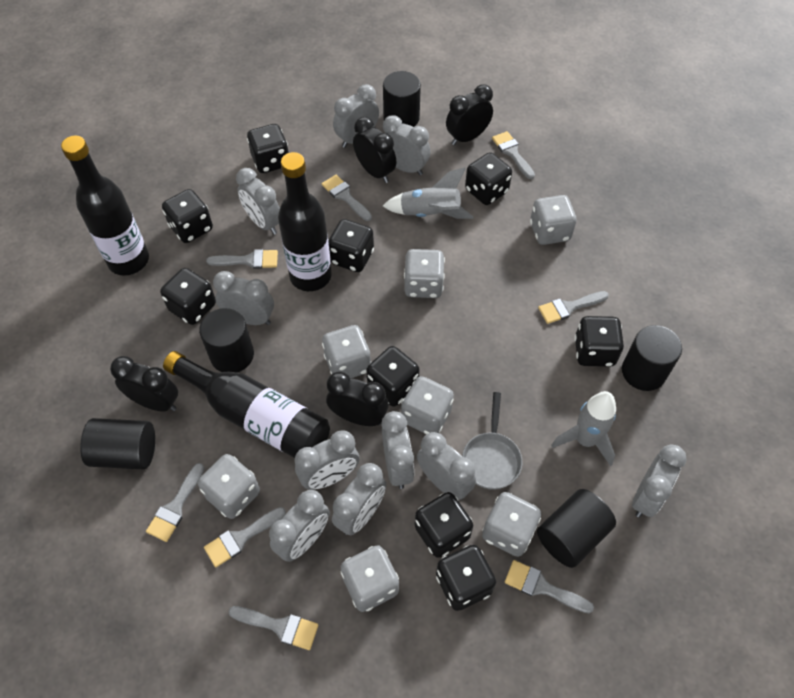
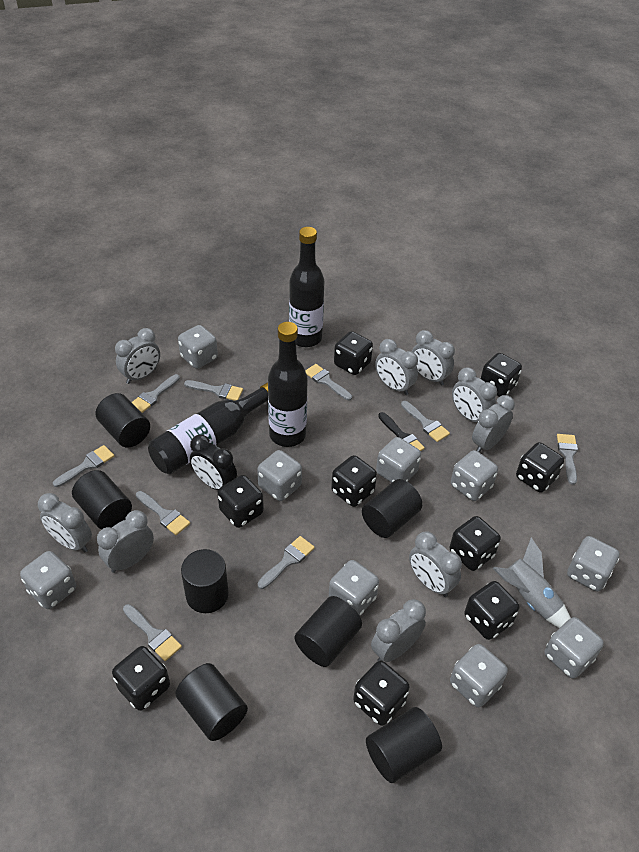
black brush: none = 0 -> [378,412,425,451] = 1
black clock: [110,356,178,412] [326,372,389,426] [353,117,396,183] [446,84,493,145] = 4 -> [190,435,237,490] = 1
black cylinder: [80,418,155,469] [199,308,254,373] [383,71,421,127] [537,489,616,568] [622,325,682,391] = 5 -> [72,470,132,530] [95,393,150,448] [175,663,248,741] [181,549,229,613] [295,596,362,667] [362,479,423,538] [366,707,442,783] = 7
grey brush: [146,463,205,542] [204,507,286,567] [206,249,278,269] [229,606,318,650] [322,175,372,221] [492,131,535,179] [505,560,594,613] [538,291,609,324] = 8 -> [53,445,114,487] [123,604,182,661] [132,374,180,413] [136,491,190,535] [184,380,243,400] [257,536,315,589] [305,364,352,401] [401,401,450,442] [557,434,578,485] = 9
grey clock: [213,271,274,325] [236,168,280,235] [269,490,330,562] [295,431,359,490] [332,463,386,535] [333,84,379,148] [382,411,414,489] [383,115,431,175] [417,432,476,500] [632,444,686,518] = 10 -> [38,493,92,553] [97,510,154,573] [115,328,160,384] [371,599,426,662] [375,339,418,395] [409,531,462,597] [412,330,455,386] [452,367,497,422] [472,395,515,453] = 9
grey dice: [198,454,260,519] [322,325,371,378] [341,545,399,612] [401,376,454,434] [404,249,445,298] [482,492,541,557] [530,195,577,245] = 7 -> [20,551,76,609] [178,325,218,369] [257,450,302,501] [329,560,379,616] [376,437,421,483] [450,644,508,708] [451,450,498,501] [545,617,604,679] [567,536,619,592] = 9
grey pan: [462,392,522,490] = 1 -> none = 0
grey rocket: [383,168,473,219] [551,391,616,466] = 2 -> [493,538,571,628] = 1

